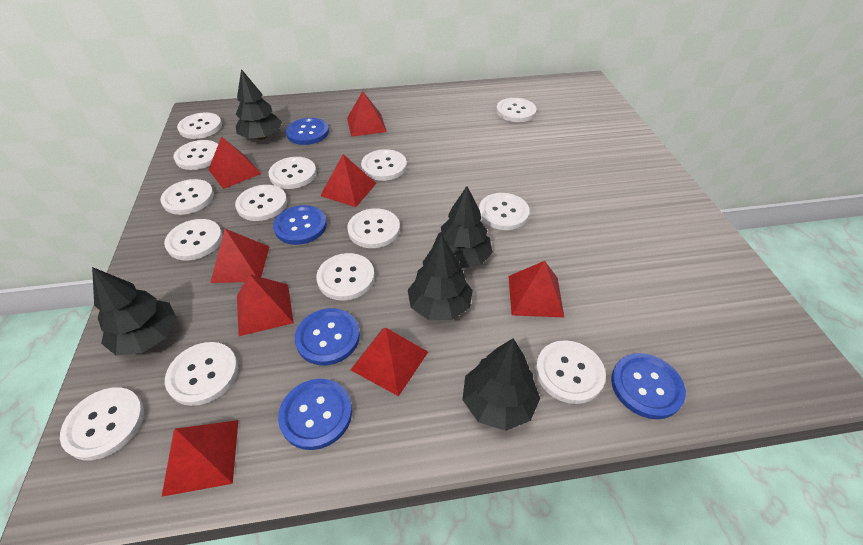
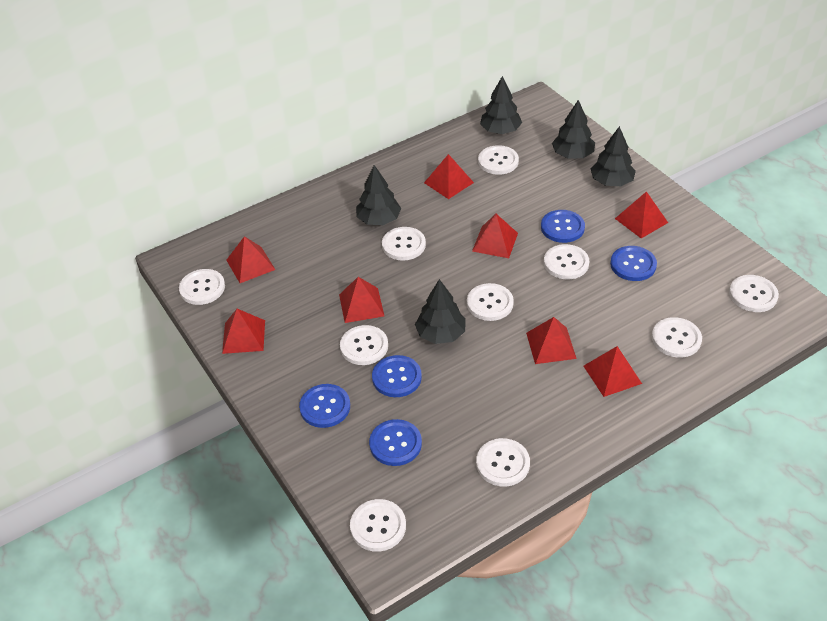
white button: [60,387,144,460] [160,179,214,215] [164,219,223,260] [165,342,238,406] [173,140,218,170] [177,112,222,139] [235,185,287,221] [268,157,316,189] [316,253,375,301] [347,208,400,248] [361,149,407,181] [479,193,530,230] [496,98,537,122] [536,340,606,404] = 14 -> [179,269,225,305] [340,325,388,365] [350,499,406,552] [382,227,426,261] [467,283,514,321] [476,438,530,487] [478,145,519,175] [544,244,589,279] [652,317,702,358] [729,275,779,312] = 10

